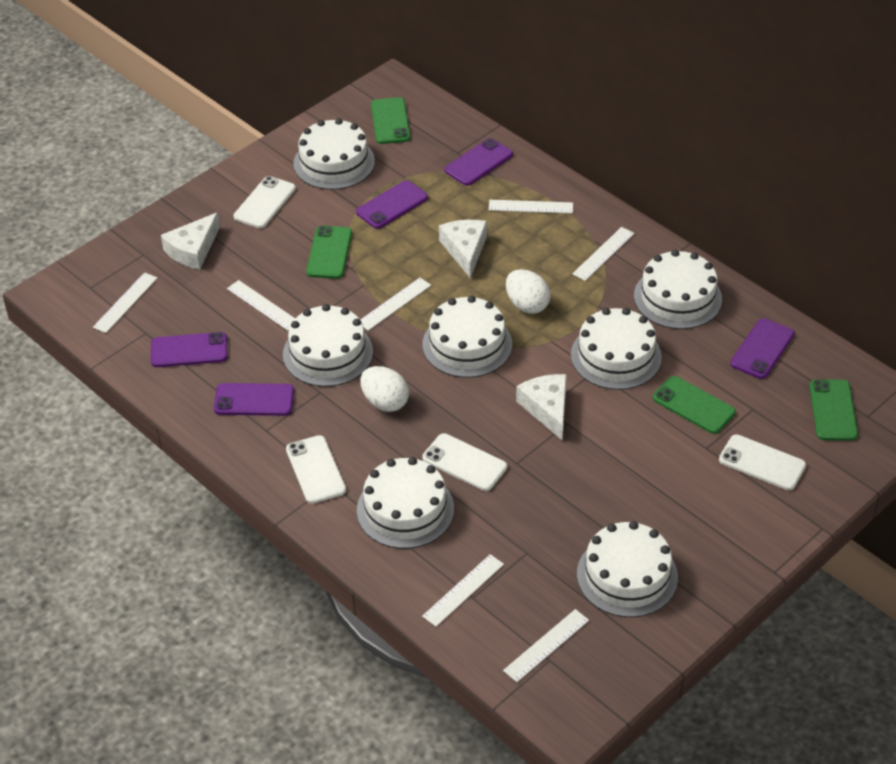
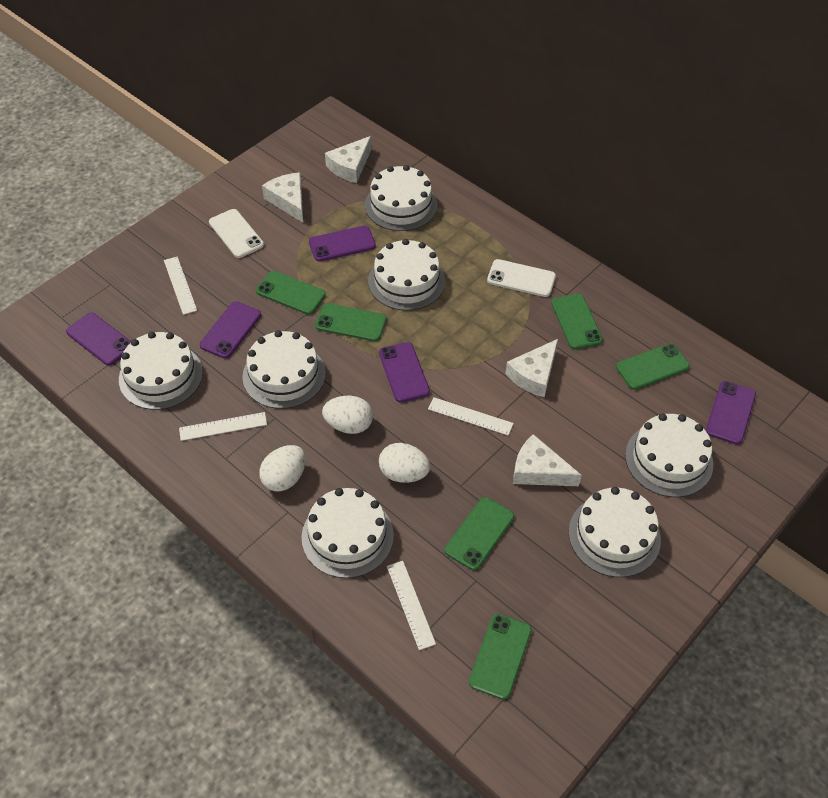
green phone: [306,226,352,279] [371,97,410,144] [653,376,736,434] [810,379,858,441] = 4 -> [256,271,326,315] [315,303,387,341] [445,497,514,570] [469,614,532,700] [551,294,603,349] [616,343,690,390] = 6
white cheese: [161,212,220,269] [439,220,487,278] [516,374,567,440] = 3 -> [262,172,303,223] [325,136,372,183] [505,339,558,397] [513,434,582,486] = 4
white egg: [360,366,409,412] [506,269,551,314] = 2 -> [259,445,306,491] [322,396,373,434] [379,443,430,483] = 3
white phone: [234,176,296,228] [286,435,346,504] [422,433,507,491] [719,434,806,490] = 4 -> [209,209,264,258] [487,259,556,297] = 2
white ruler: [93,272,157,333] [227,280,295,331] [360,278,431,331] [422,554,504,627] [489,200,573,214] [503,609,589,682] [572,227,634,281] = 7 -> [164,257,197,315] [179,412,267,441] [387,561,436,650] [428,397,514,436] = 4

